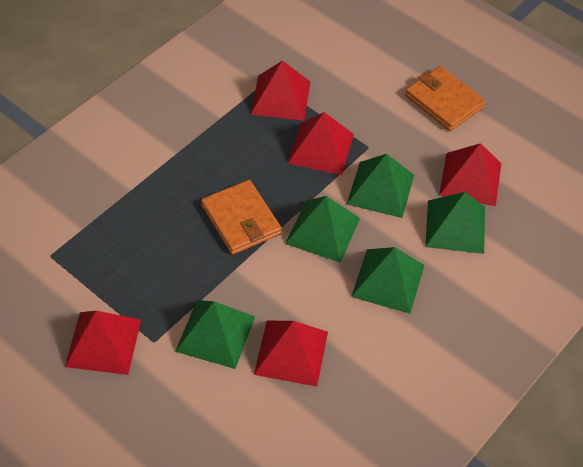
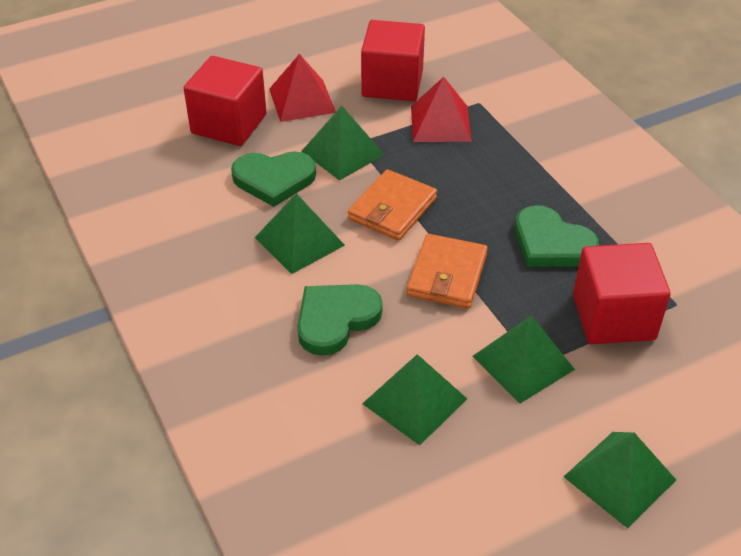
green heart: none = 0 -> [231,151,316,207] [297,284,383,356] [515,205,599,267] = 3
red cube: none = 0 -> [184,56,267,146] [361,20,425,101] [573,243,671,344] = 3
red pyramid: [65,311,141,375] [251,61,310,121] [254,320,328,387] [288,112,354,175] [439,143,501,206] = 5 -> [269,54,336,122] [411,77,472,142] = 2

